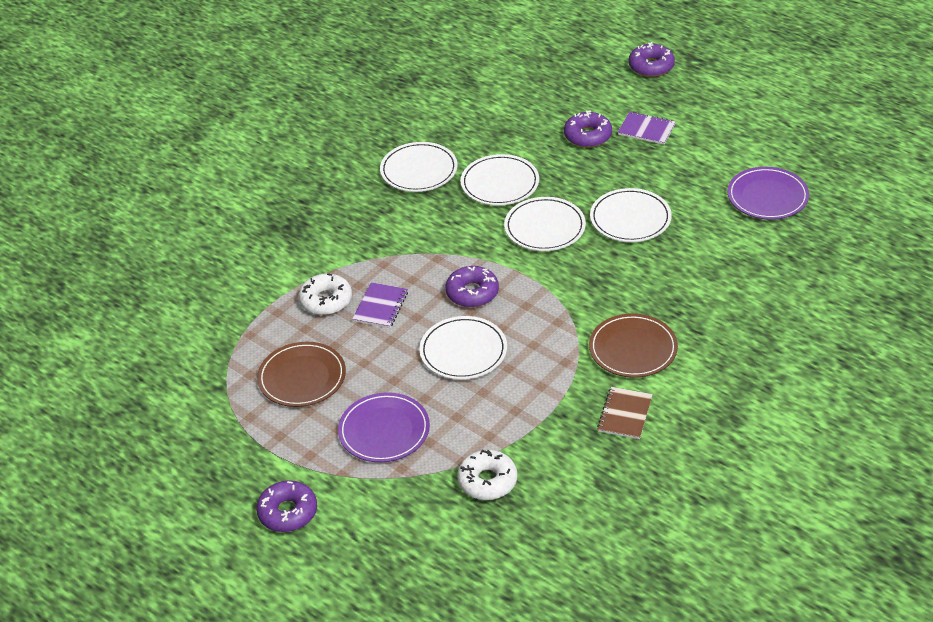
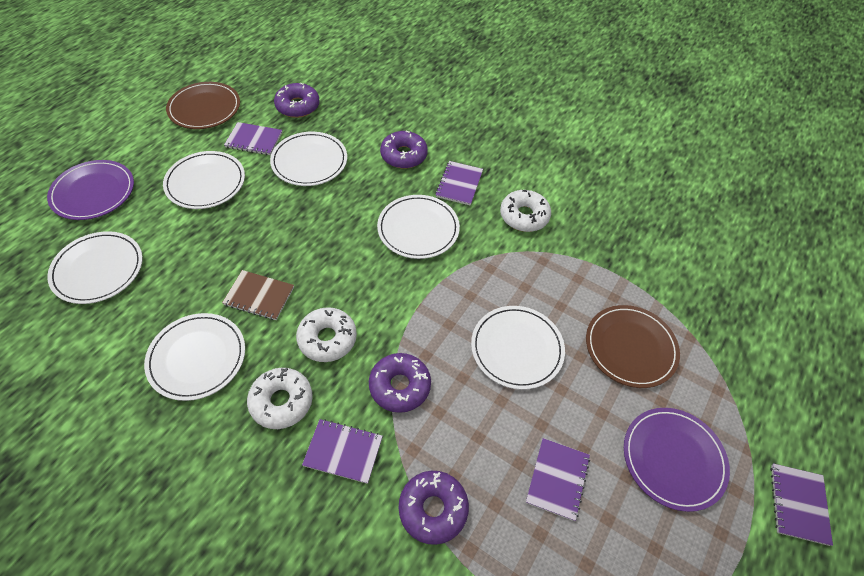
purple notebook: [353,282,408,328] [618,112,676,145] = 2 -> [224,122,282,155] [302,419,383,484] [435,161,483,206] [526,438,590,521] [770,463,833,546] = 5
white donut: [299,273,352,315] [458,450,517,500] = 2 -> [247,367,313,429] [296,307,357,362] [500,190,551,232] = 3
white plate: [380,142,457,192] [419,316,507,380] [461,154,539,206] [504,197,586,251] [590,188,672,242] = 5 -> [47,231,143,304] [144,313,245,401] [163,151,245,209] [270,132,347,186] [377,195,460,259] [471,306,565,390] = 6

